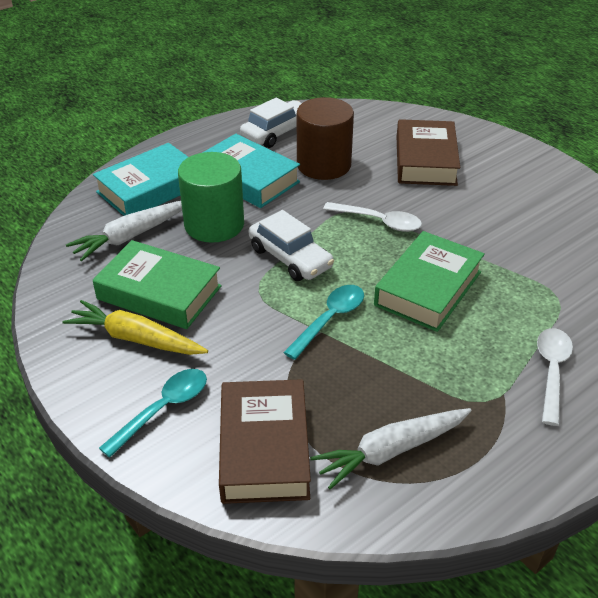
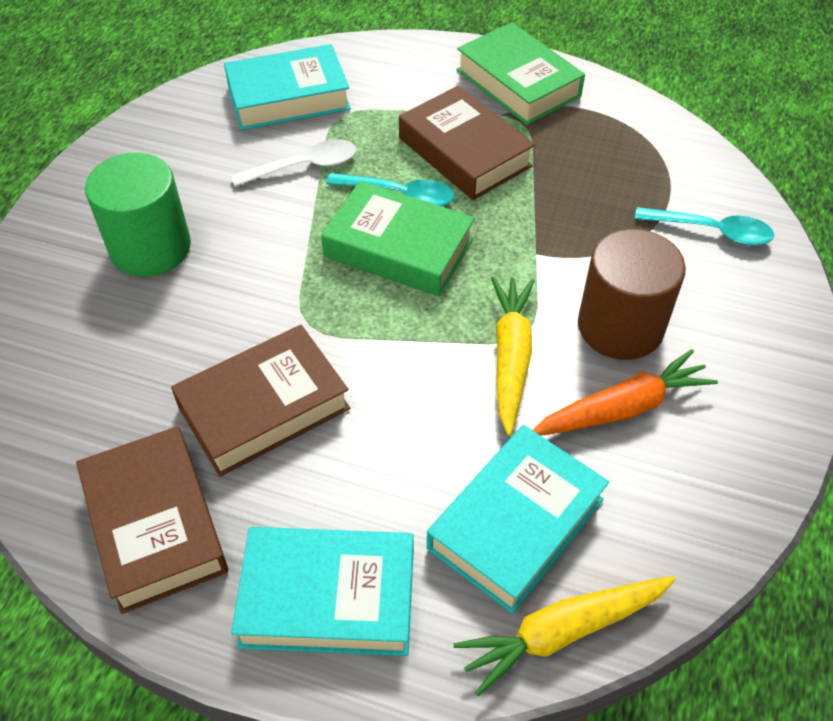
brown book: [219,379,311,504] [397,119,460,186] = 2 -> [76,426,228,614] [171,325,350,477] [399,86,535,200] = 3
orange carrot: none = 0 -> [533,349,718,436] = 1
turquoise book: [93,143,188,216] [202,134,300,208] = 2 -> [224,44,351,130] [231,527,414,656] [427,425,609,614] = 3
white car: [240,98,302,148] [249,210,334,281] = 2 -> none = 0
white carrot: [66,201,182,261] [310,408,472,489] = 2 -> none = 0
white spoon: [323,202,422,232] [537,328,573,426] = 2 -> [231,139,356,186] = 1
yellow carrot: [62,300,208,355] = 1 -> [454,576,675,696] [491,277,534,436] = 2

